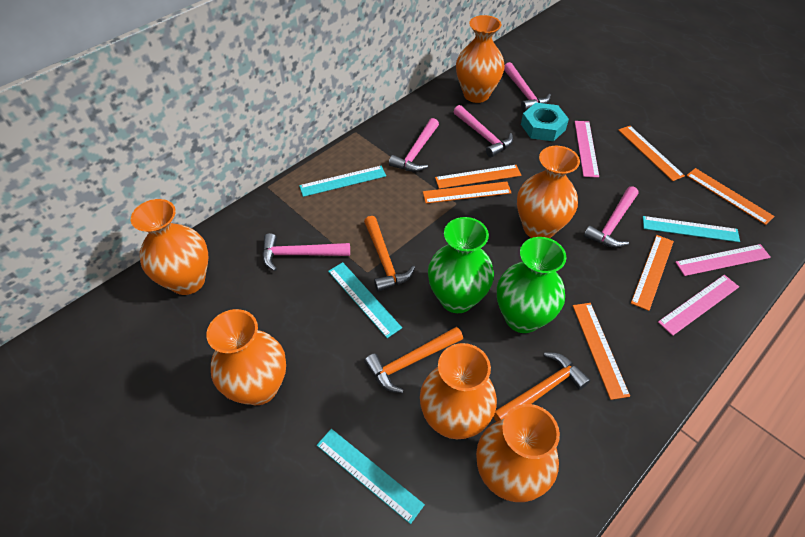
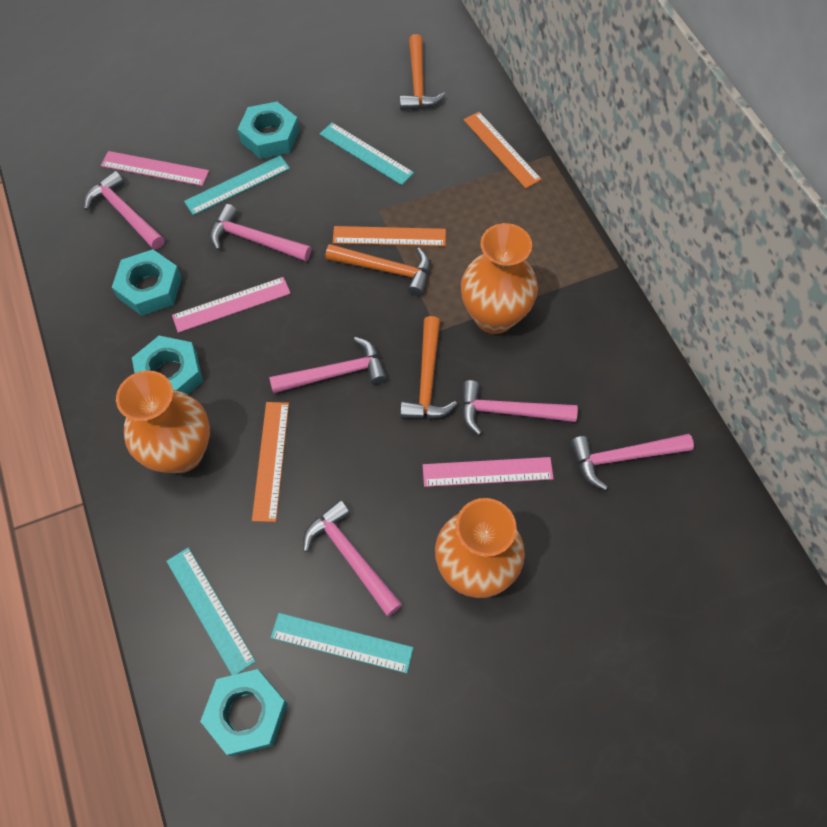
green vase: [428,217,494,313] [497,237,567,333] = 2 -> none = 0
orange ruler: [423,182,511,203] [435,165,521,189] [573,303,630,400] [618,126,685,181] [631,235,674,311] [686,168,775,225] = 6 -> [252,402,289,522] [333,226,446,246] [464,112,542,188] = 3
orange vase: [131,199,208,295] [206,309,286,405] [420,343,497,439] [456,15,505,103] [476,404,560,502] [517,146,580,238] = 6 -> [116,370,210,473] [435,498,525,598] [461,223,538,334] = 3
pink hammer: [262,233,350,271] [389,118,439,172] [453,105,513,157] [504,62,551,112] [584,186,638,248] = 5 -> [84,171,164,250] [210,204,311,261] [269,337,387,393] [303,500,402,616] [462,380,578,435] [570,434,694,490] = 6
turquoise nut: [521,103,569,141] = 1 -> [112,249,182,316] [132,336,203,395] [200,669,288,756] [238,102,299,159] = 4

